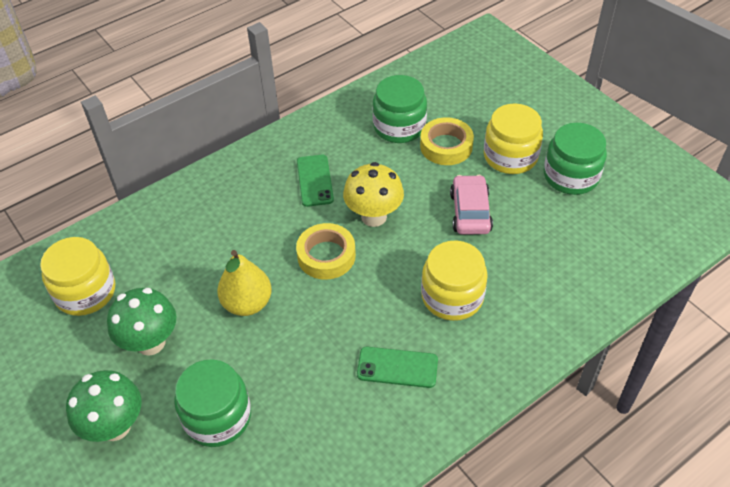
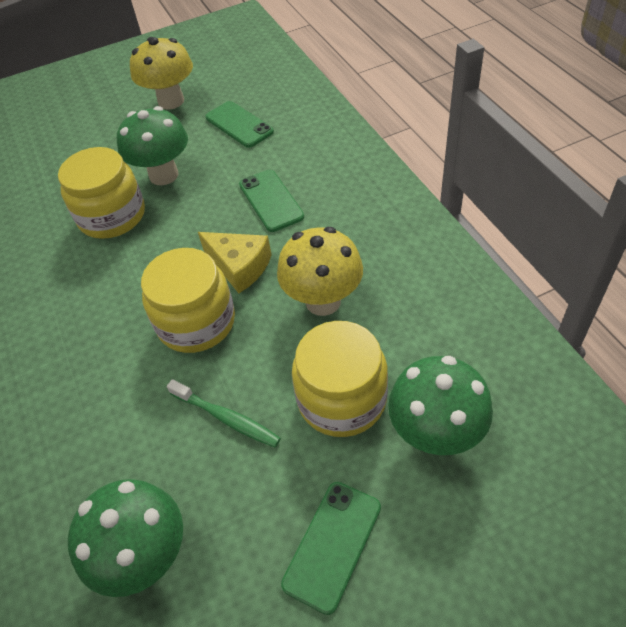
green jar: [174,359,251,447] [373,75,427,143] [544,123,607,195] = 3 -> none = 0
green mushroom: [66,370,142,442] [107,288,176,356] = 2 -> [68,479,183,597] [117,106,188,186] [388,356,493,455] = 3
green phone: [297,155,334,207] [357,347,438,388] = 2 -> [206,101,274,148] [239,170,304,232] [281,482,381,615] = 3
green toothbrush: none = 0 -> [167,379,281,447] = 1
pink car: [450,175,493,234] = 1 -> none = 0
yellow cheese: none = 0 -> [198,232,272,293] = 1
yellow mushroom: [343,162,404,227] = 1 -> [130,37,193,110] [277,227,363,316] = 2
yellow pear: [217,250,272,316] = 1 -> none = 0
yellow tape: [296,223,356,280] [420,117,474,165] = 2 -> none = 0

